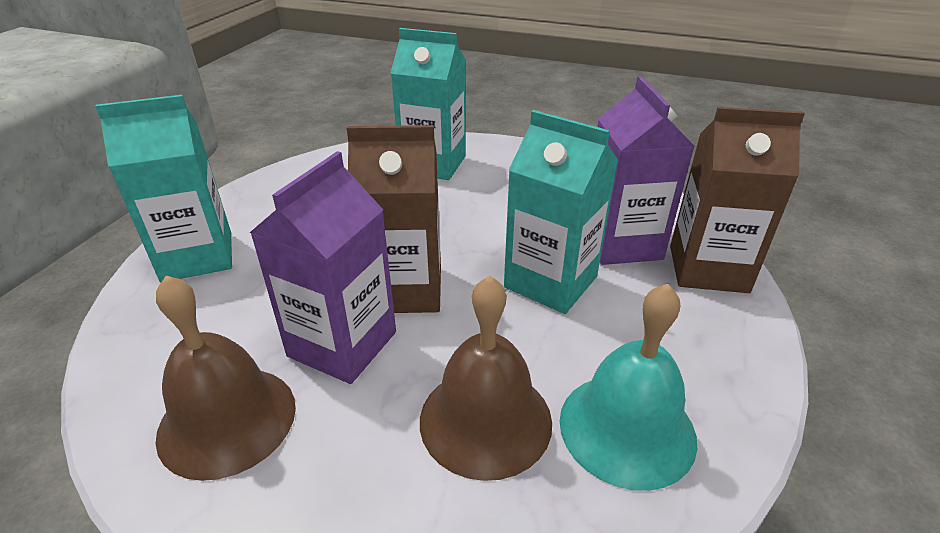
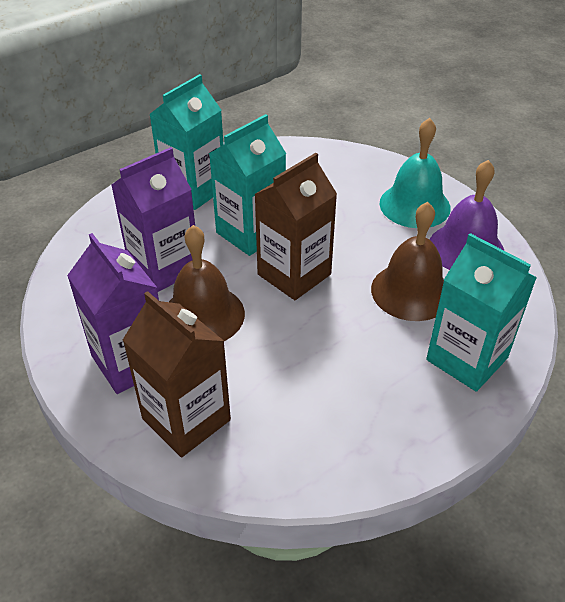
purple bell: none = 0 -> [429,160,504,270] = 1

